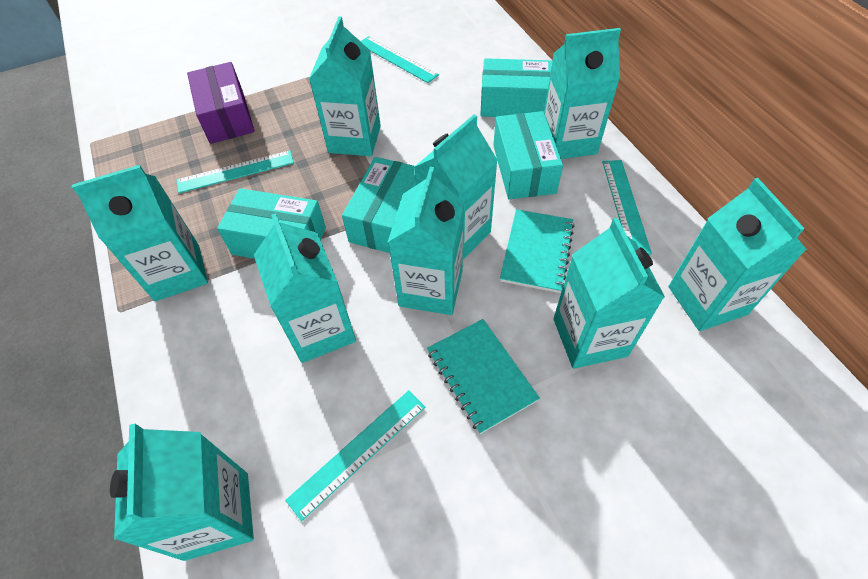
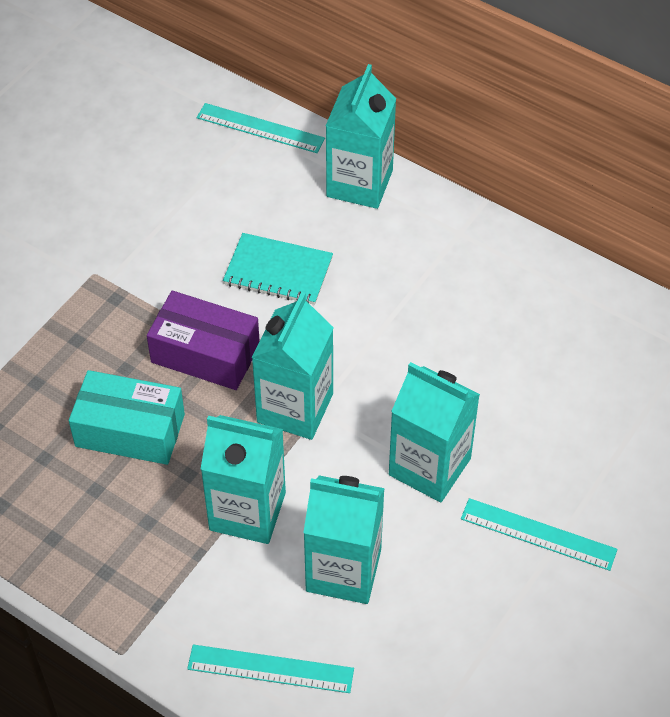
turquoise box: [217,188,326,259] [342,157,416,253] [480,58,553,117] [493,111,563,199] = 4 -> [69,370,185,465] = 1
turquoise carton: [72,165,208,301] [110,424,254,561] [254,213,356,363] [309,16,381,156] [388,167,464,315] [414,114,498,259] [544,28,621,159] [553,218,665,369] [668,178,807,331] = 9 -> [201,415,286,544] [251,292,334,440] [303,475,385,604] [326,64,396,209] [389,362,480,502] = 5
turquoise notebook: [427,319,540,434] [500,209,574,293] = 2 -> [223,233,333,305] = 1
turquoise ruler: [176,150,294,193] [285,390,426,521] [360,36,439,83] [602,160,652,255] = 4 -> [187,645,354,693] [196,103,325,153] [461,498,618,571] = 3

